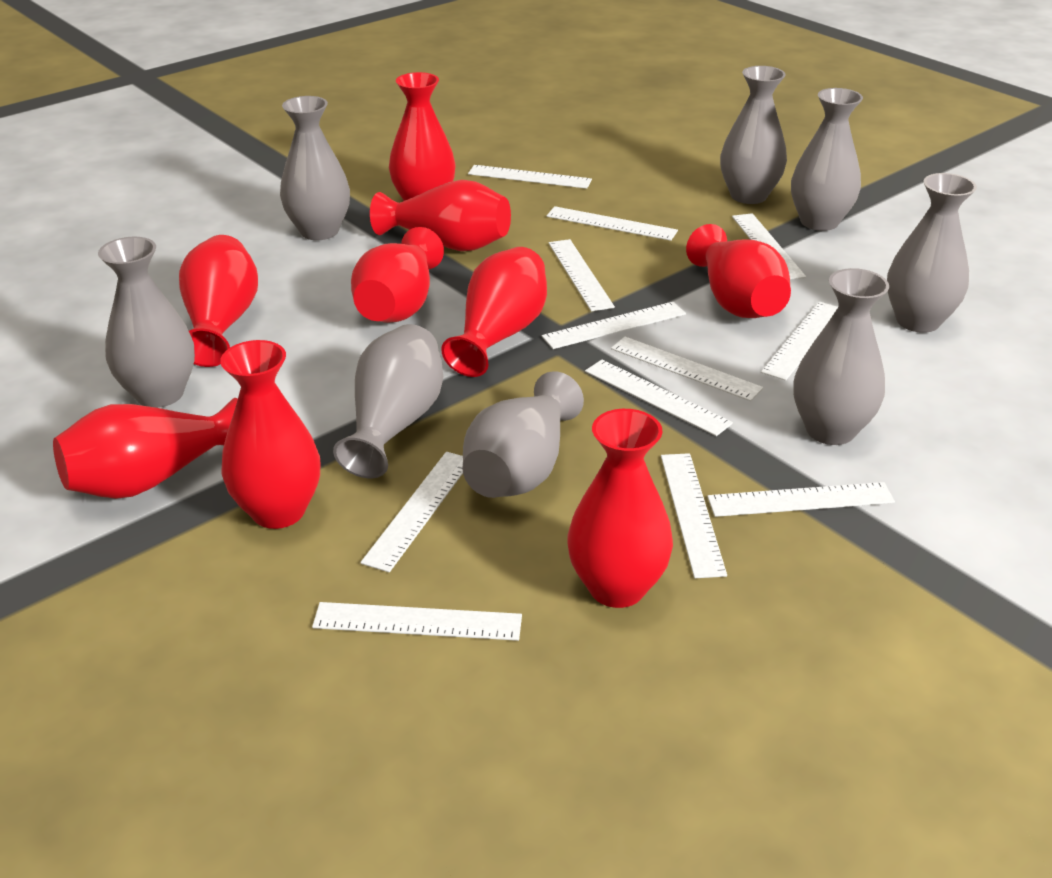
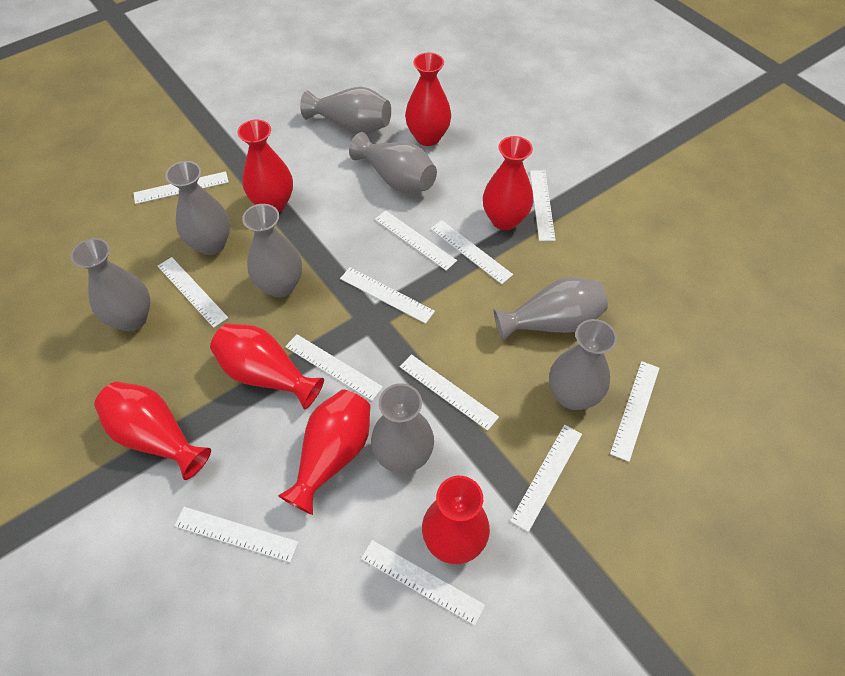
red vase: [53,398,238,499] [179,235,258,367] [220,340,320,529] [351,227,444,323] [370,180,511,251] [389,72,456,201] [441,247,547,377] [567,409,673,608] [686,224,791,318] = 9 -> [94,381,211,480] [210,323,324,409] [237,120,293,212] [278,389,371,515] [405,52,451,146] [422,476,490,564] [483,136,533,230] = 7

